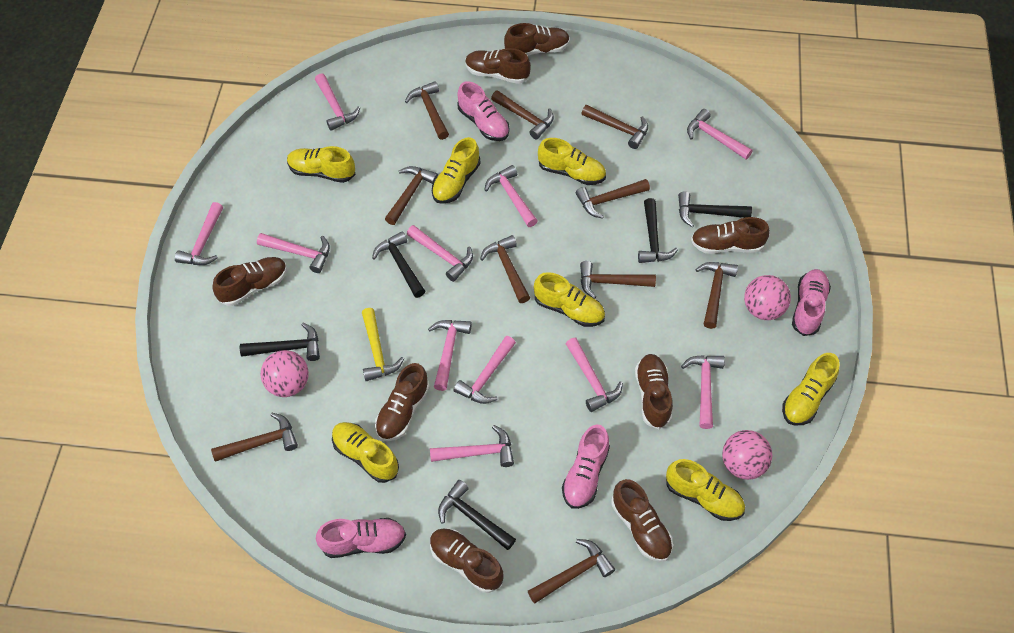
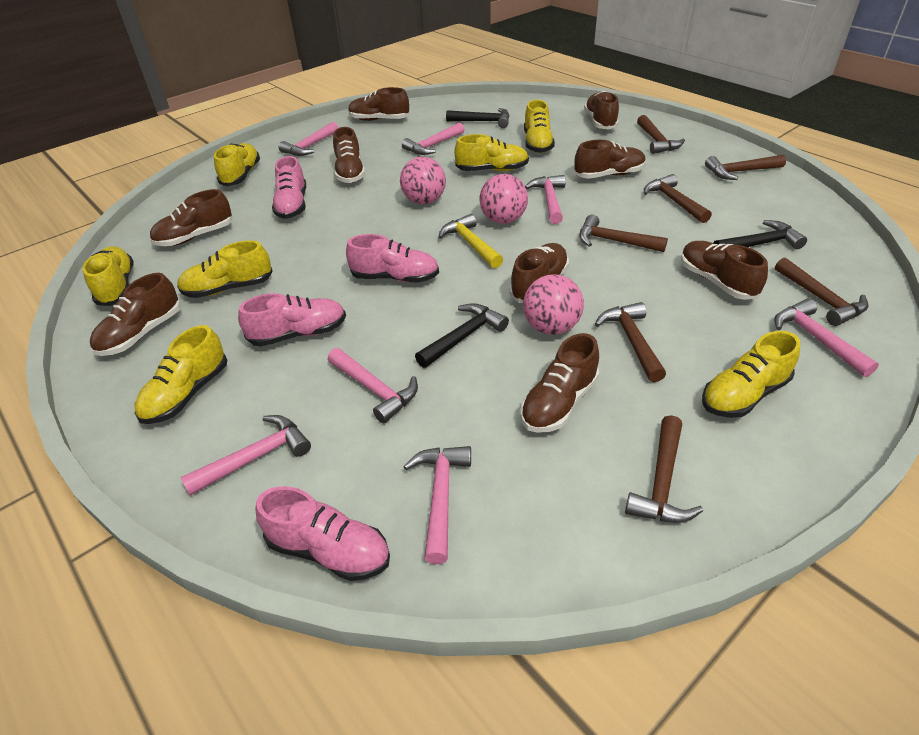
black hammer: [240,322,320,361] [372,231,425,298] [438,480,516,550] [638,198,678,263] [678,191,752,227] = 5 -> [415,303,509,368] [446,108,510,128] [713,220,807,249] = 3
brown hammer: [211,413,298,462] [385,166,438,225] [405,81,449,140] [480,235,530,303] [491,90,554,139] [528,539,615,604] [576,179,650,219] [580,261,656,299] [581,104,648,149] [695,262,738,329] = 10 -> [579,215,668,252] [595,302,666,382] [625,415,703,523] [637,115,685,154] [644,174,712,223] [705,155,786,180] [775,258,868,326] = 7
brown shoe: [212,257,287,306] [375,363,430,441] [430,528,503,593] [465,48,531,84] [504,23,570,56] [611,479,673,562] [635,354,673,429] [691,217,770,254] = 8 -> [90,273,181,356] [150,189,233,246] [333,127,365,183] [348,87,410,121] [509,243,569,303] [520,333,599,433] [574,140,646,179] [584,91,619,129] [681,241,768,300] = 9
pink hammer: [175,202,223,265] [257,233,330,273] [315,74,360,131] [407,225,473,282] [428,320,472,391] [430,425,514,467] [454,336,516,404] [484,165,538,227] [566,338,623,412] [681,355,725,429] [687,109,753,159] = 11 -> [181,415,311,496] [279,122,338,156] [328,348,418,423] [402,123,465,155] [403,446,471,564] [525,175,566,224] [774,298,879,377] = 7

